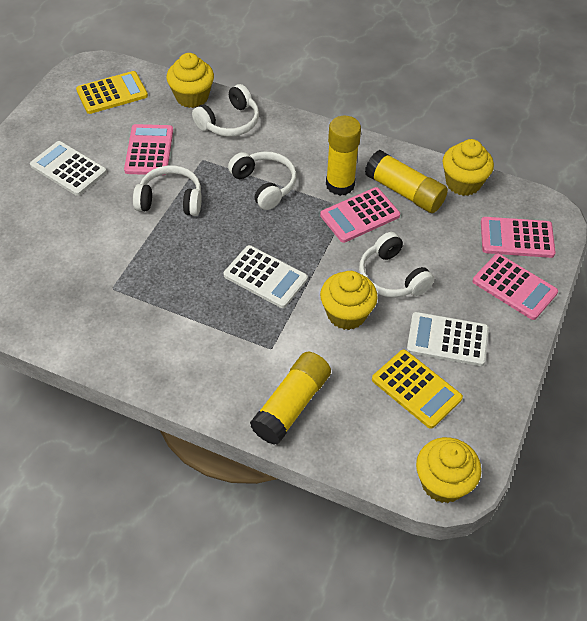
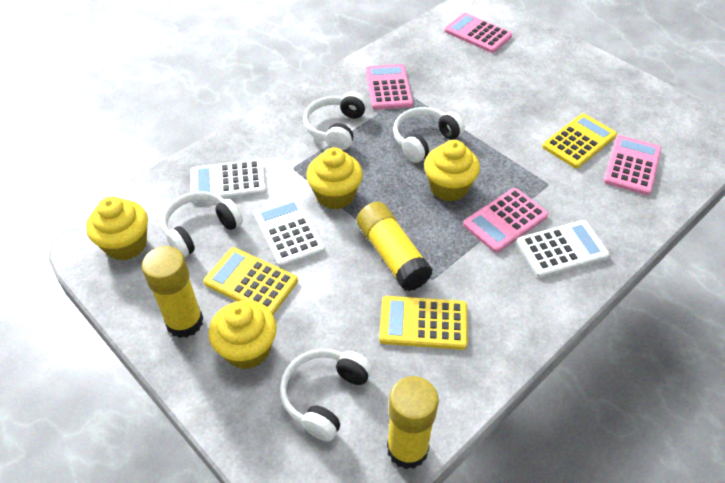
yellow calculator: [76,71,148,114] [372,349,463,429] = 2 -> [203,247,298,315] [379,296,468,350] [542,114,617,168] = 3

